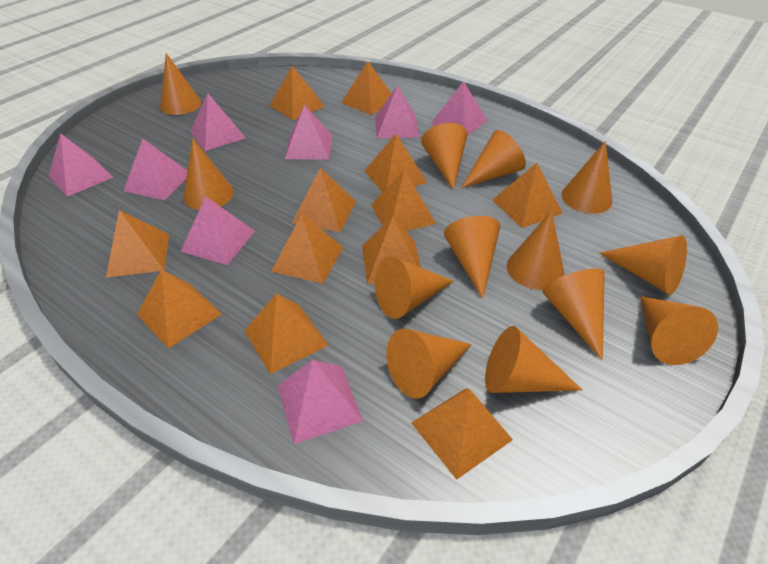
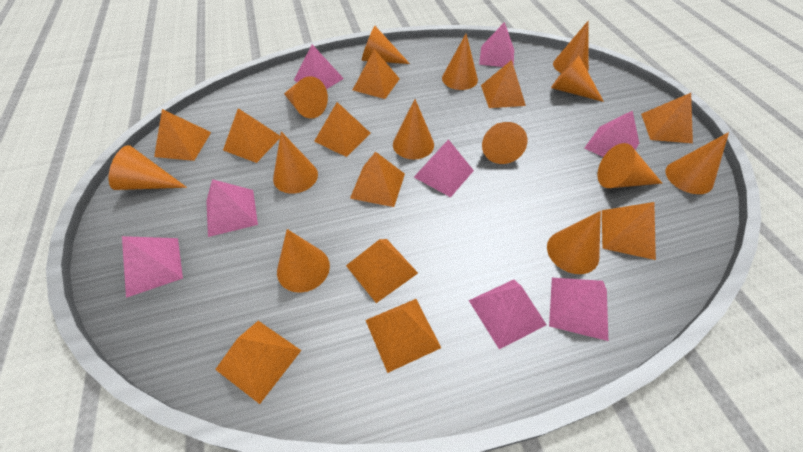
orange pyramid: [106,210,169,278] [137,269,222,349] [244,293,329,374] [270,66,325,120] [271,214,343,284] [292,168,356,232] [341,61,392,115] [362,217,421,284] [364,134,427,192] [371,170,436,231] [411,389,513,480] [493,163,563,228] = 12 -> [154,109,211,161] [215,321,302,404] [223,108,280,163] [314,102,370,157] [346,239,418,303] [350,152,405,207] [353,49,400,99] [366,299,441,373] [481,60,526,108] [602,202,656,260] [641,93,693,143] = 11

